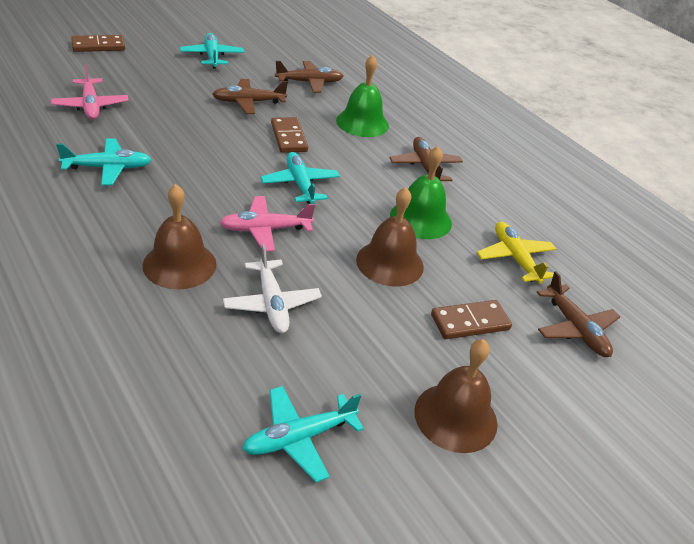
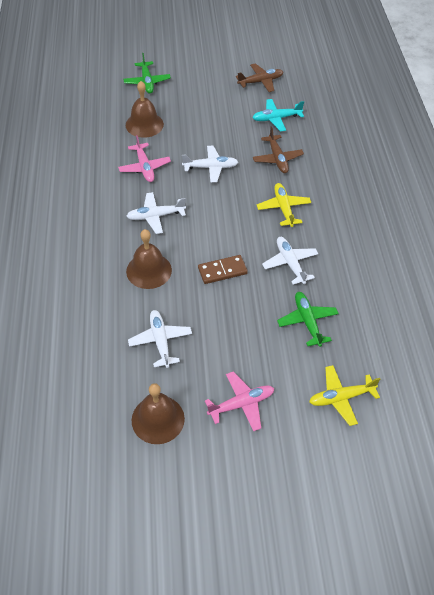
brown domino: [71,35,125,52] [271,117,308,153] [431,300,512,339] = 3 -> [198,255,248,284] = 1
brown plane: [212,79,288,114] [275,61,343,93] [390,137,463,181] [537,271,620,357] = 4 -> [236,63,283,92] [253,127,304,173] = 2
green bell: [336,55,389,137] [390,146,452,239] = 2 -> none = 0
green plane: none = 0 -> [123,53,171,94] [277,292,339,347] = 2
turquoise plane: [56,138,152,185] [180,33,244,68] [242,386,364,482] [260,152,340,204] = 4 -> [252,99,304,131] = 1
white plane: [223,244,322,333] = 1 -> [127,192,186,234] [128,310,192,368] [182,146,238,183] [262,237,319,285] = 4
yellow plane: [477,222,556,284] = 1 -> [257,183,311,227] [309,365,380,426] = 2

